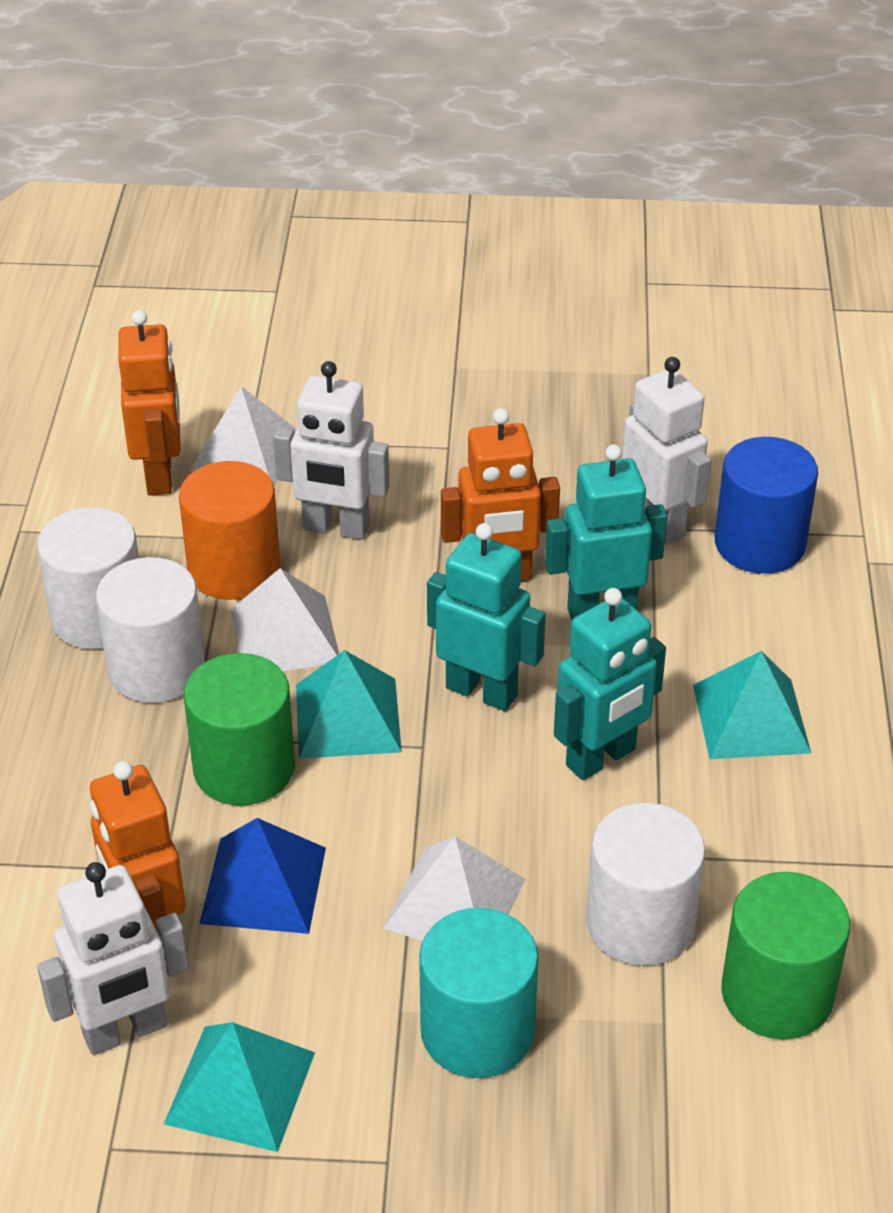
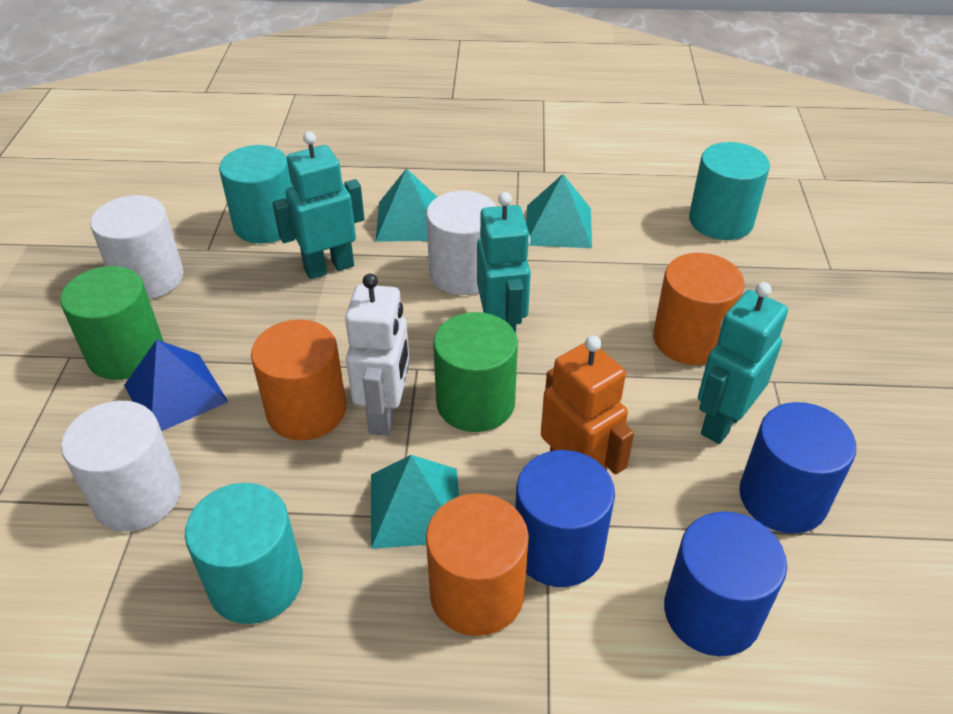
blue cylinder: [715,437,818,574] = 1 -> [515,450,615,587] [664,512,787,656] [739,402,856,534] = 3
orange cylinder: [179,461,280,600] = 1 -> [251,319,346,441] [426,493,529,636] [653,253,745,365] = 3
orange robot: [90,761,186,930] [118,310,181,496] [441,408,560,581] = 3 -> [541,336,634,475] = 1
turquoise cylinder: [419,908,539,1078] = 1 -> [185,483,303,624] [219,145,292,243] [689,142,770,240] = 3
white pyramid: [189,386,297,486] [230,568,339,671] [383,836,525,941] = 3 -> none = 0
white robot: [37,862,189,1055] [273,361,389,540] [622,357,711,544] = 3 -> [345,273,410,436] = 1

